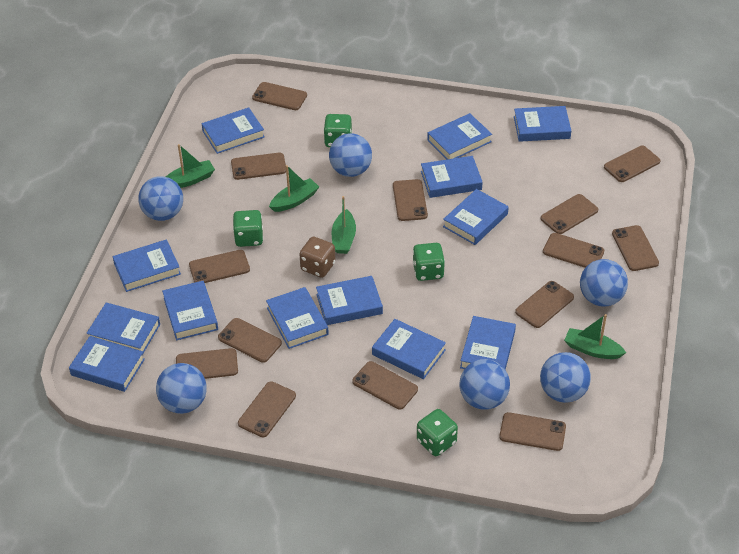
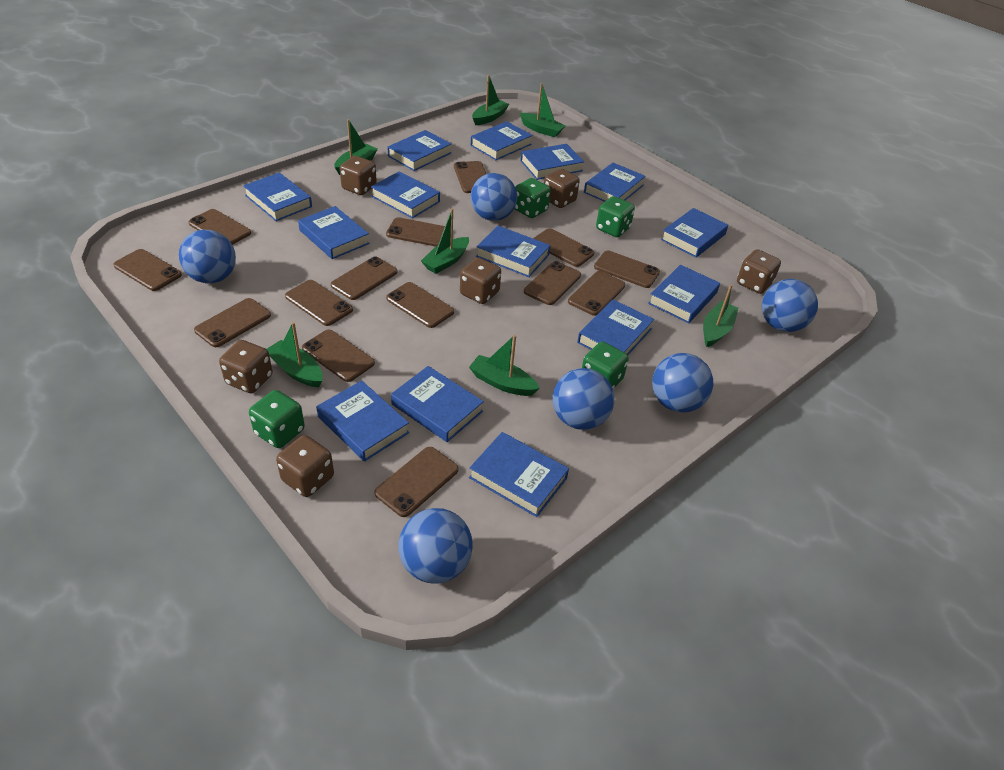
blue book: [69,336,145,392] [86,303,160,355] [113,239,181,292] [162,281,218,340] [201,107,265,154] [266,287,329,349] [316,276,383,325] [372,319,446,379] [421,156,483,198] [427,113,492,159] [443,189,509,245] [460,316,516,370] [514,106,571,142] = 13 -> [243,173,312,221] [298,206,370,259] [316,380,409,462] [371,171,440,218] [387,130,451,171] [391,366,484,442] [469,432,569,517] [471,121,532,160] [476,226,550,277] [520,144,584,180] [577,300,654,355] [584,163,646,202] [648,265,720,323] [661,208,728,258] = 14
brown dice: [299,237,336,278] = 1 -> [219,340,273,393] [276,435,334,497] [340,156,377,195] [460,257,501,304] [544,169,580,208] [737,249,781,294] = 6
green boat: [166,144,215,188] [269,165,319,212] [332,196,356,254] [564,314,626,359] = 4 -> [267,322,323,387] [334,119,378,175] [421,208,469,274] [469,335,540,396] [472,75,509,125] [520,83,565,137] [703,285,738,347] = 7

